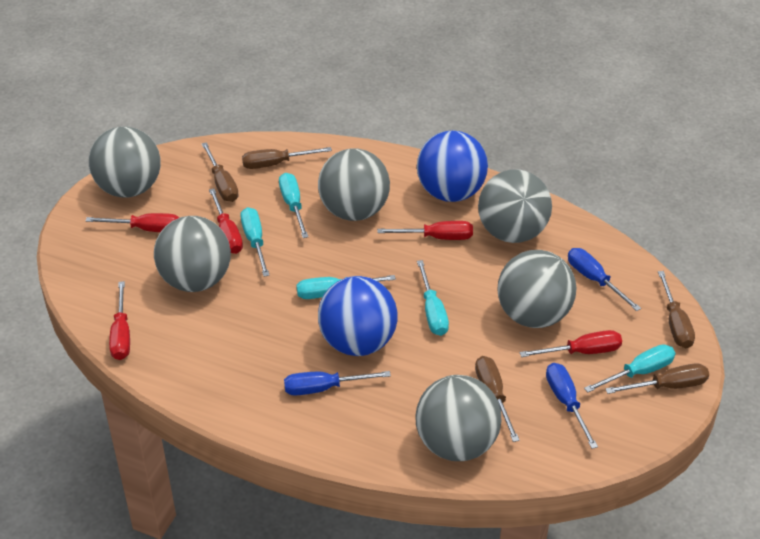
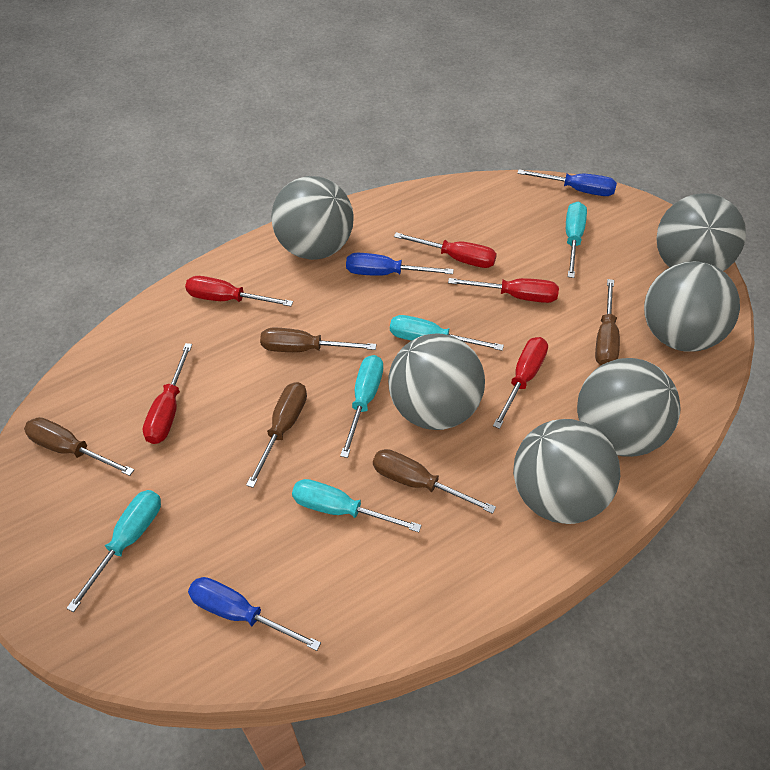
blue ball: [318,276,398,356] [417,130,488,202] = 2 -> none = 0

